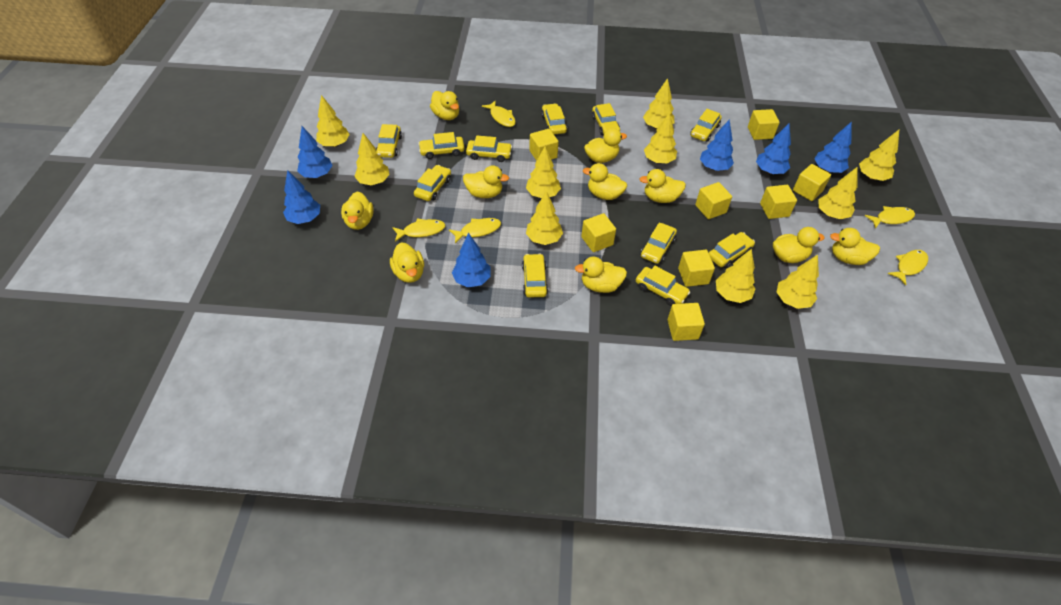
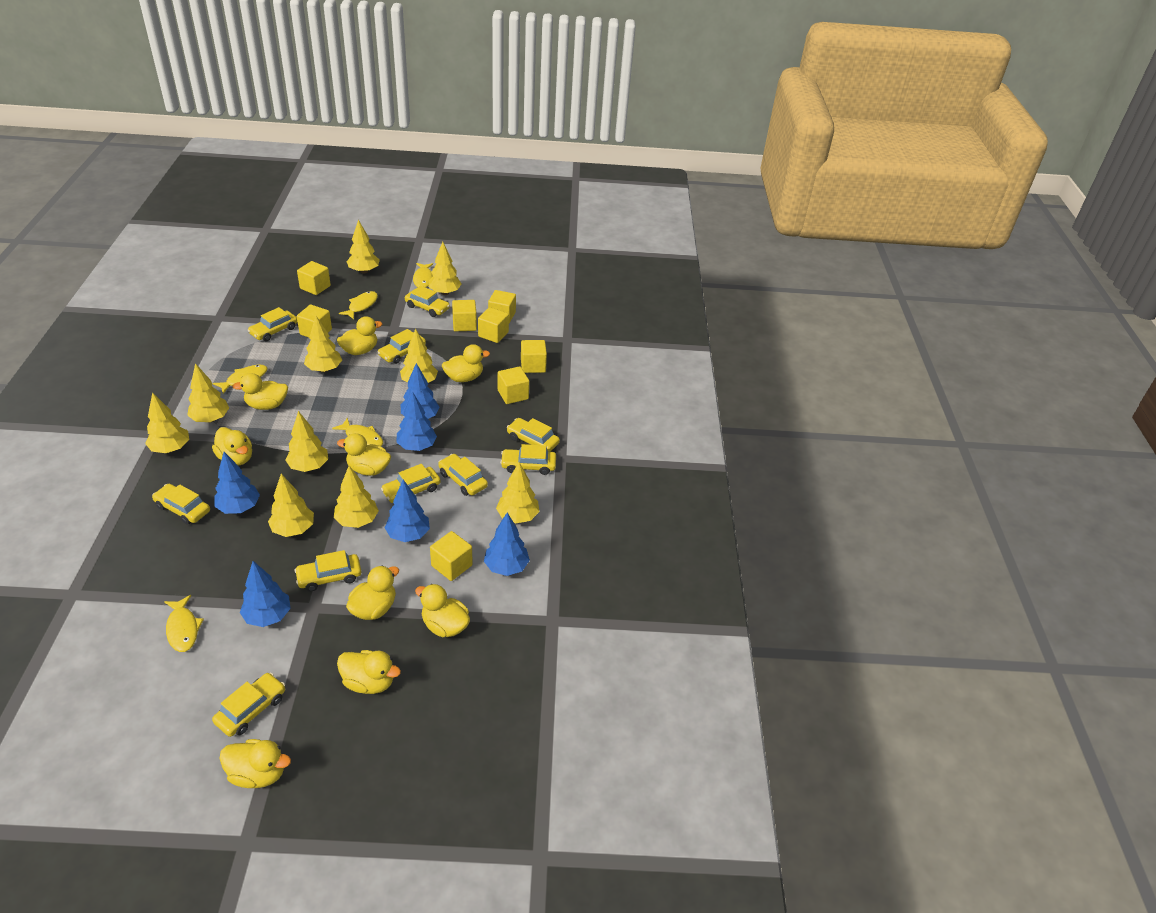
yellow car: [376,124,402,158] [414,165,451,201] [418,132,465,159] [466,135,512,162] [522,254,548,298] [541,103,567,134] [592,103,620,135] [636,266,690,306] [641,223,677,264] [690,109,722,141] [709,232,755,268] = 11 -> [152,484,210,525] [212,673,285,737] [248,307,297,341] [294,550,362,591] [377,329,426,364] [381,464,441,503] [405,286,450,317] [438,454,488,496] [500,444,556,475] [507,418,560,452] = 10
yellow duck: [341,191,374,230] [390,242,424,283] [430,91,459,120] [463,165,509,198] [575,256,627,293] [583,163,627,200] [584,128,627,163] [639,169,686,203] [773,227,825,263] [830,228,880,265] = 10 -> [212,427,252,466] [219,739,291,788] [232,373,288,410] [337,316,382,355] [337,433,391,476] [337,650,401,694] [346,565,399,620] [415,584,470,637] [442,344,490,382] = 9

